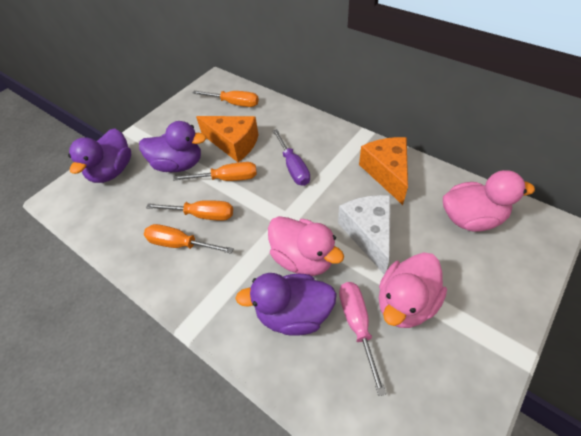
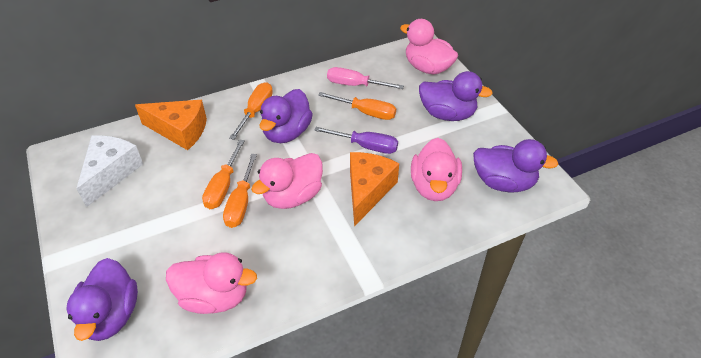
pink duck: [268,216,344,276] [379,252,447,328] [443,170,535,232] = 3 -> [166,252,257,314] [251,153,323,209] [400,19,458,74] [411,138,462,201] = 4
purple duck: [68,128,132,183] [139,121,207,172] [235,273,337,336] = 3 -> [66,258,138,341] [259,89,313,143] [419,71,493,121] [473,139,558,193] = 4

